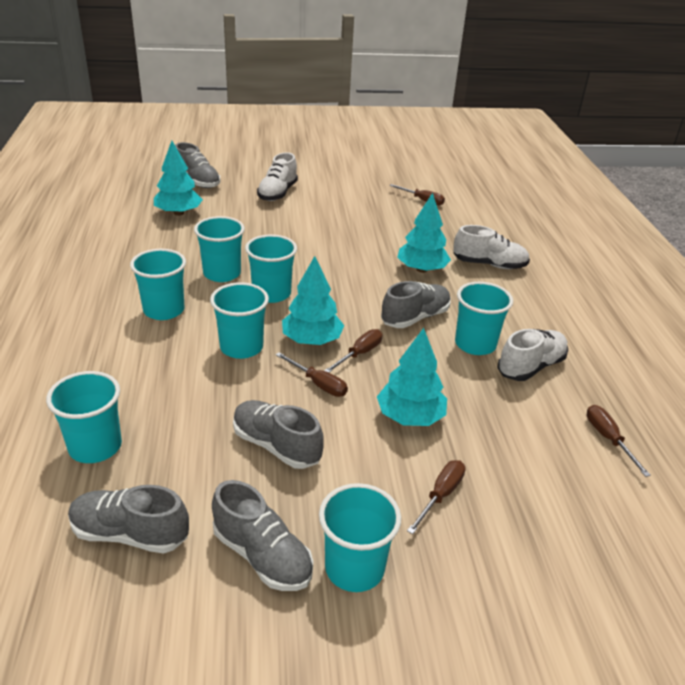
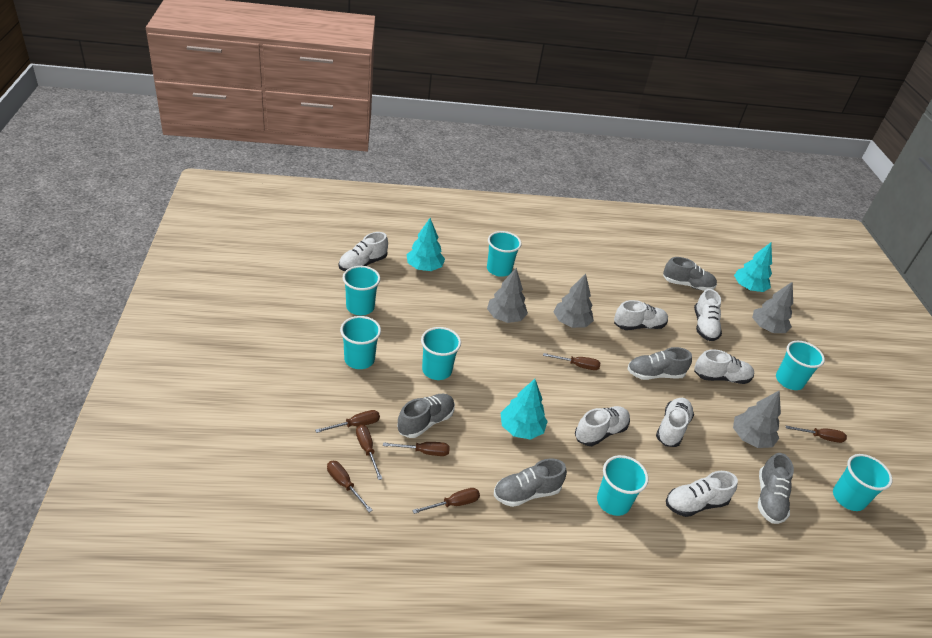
brown screwdriver: [275,352,348,397] [324,329,382,373] [390,184,445,205] [407,460,465,534] [587,405,651,477] = 5 -> [315,410,380,433] [327,461,373,512] [356,425,382,480] [383,442,450,456] [412,488,480,514] [543,353,600,370] [786,426,847,443] = 7
grey tree: none = 0 -> [487,268,528,323] [554,274,594,328] [733,390,781,448] [752,282,793,333] = 4
turquoise tree: [154,141,203,216] [282,256,344,345] [377,328,447,426] [397,193,451,273] = 4 -> [406,218,445,271] [501,379,548,440] [734,243,772,292] = 3
white shoe: [257,152,298,201] [453,225,530,269] [497,329,568,381] = 3 -> [339,232,388,271] [575,406,630,446] [614,300,668,330] [656,398,694,447] [666,471,738,517] [694,289,722,341] [694,349,754,384] = 7

